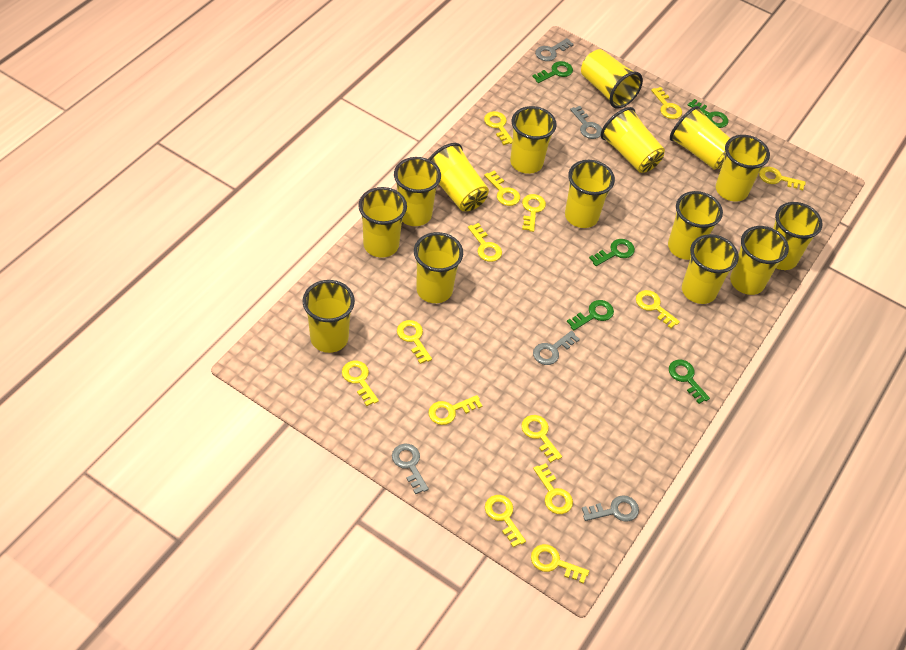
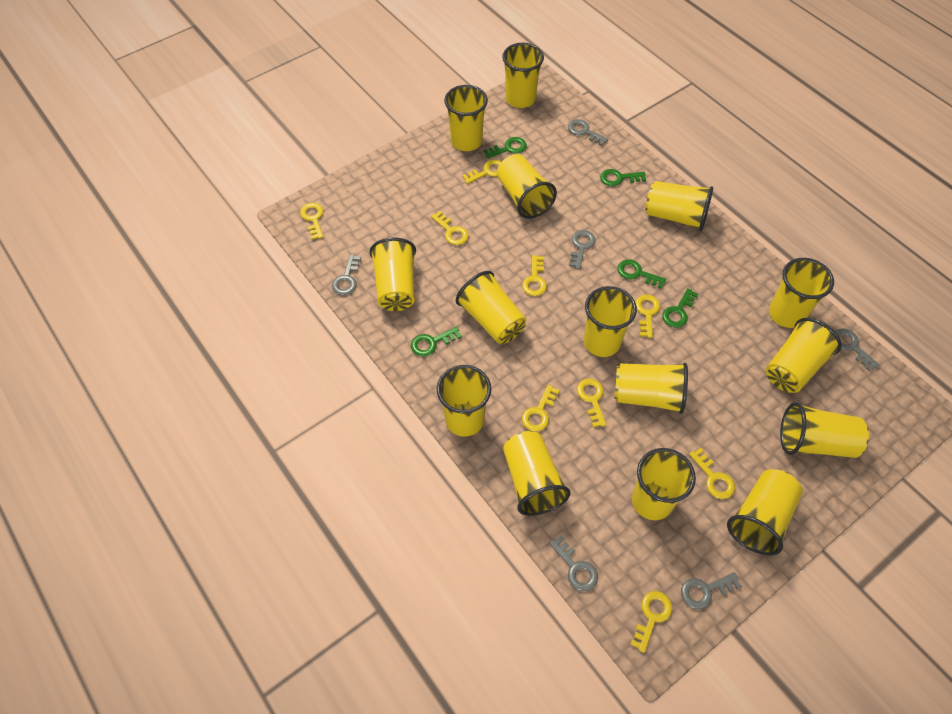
grey key: [392,444,429,494] [533,331,580,365] [535,38,574,61] [570,106,602,139] [582,495,639,522] = 5 -> [332,254,361,295] [549,535,598,591] [568,119,608,146] [569,230,596,269] [681,572,742,609] [835,329,879,371] = 6
yellow key: [342,361,379,406] [397,320,432,364] [428,395,482,425] [468,223,502,262] [484,111,513,145] [484,171,520,206] [485,495,526,547] [521,415,562,463] [522,194,546,232] [531,544,589,584] [533,463,573,514] [636,290,680,329] [651,87,682,119] [759,167,806,190] = 14 -> [300,203,323,240] [431,211,469,245] [462,159,502,184] [522,255,547,296] [522,385,560,432] [577,378,606,427] [630,591,672,653] [635,295,660,338] [689,448,735,499] = 9

